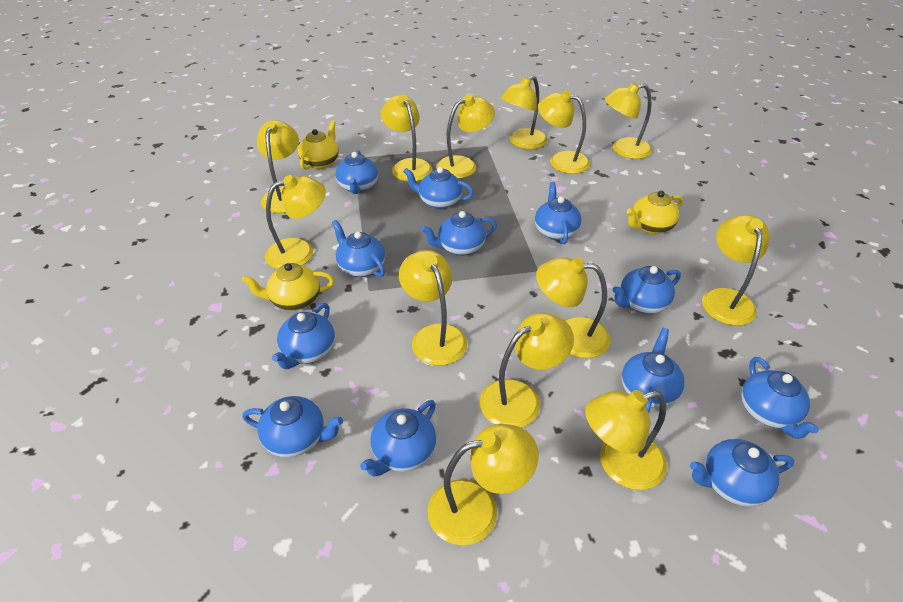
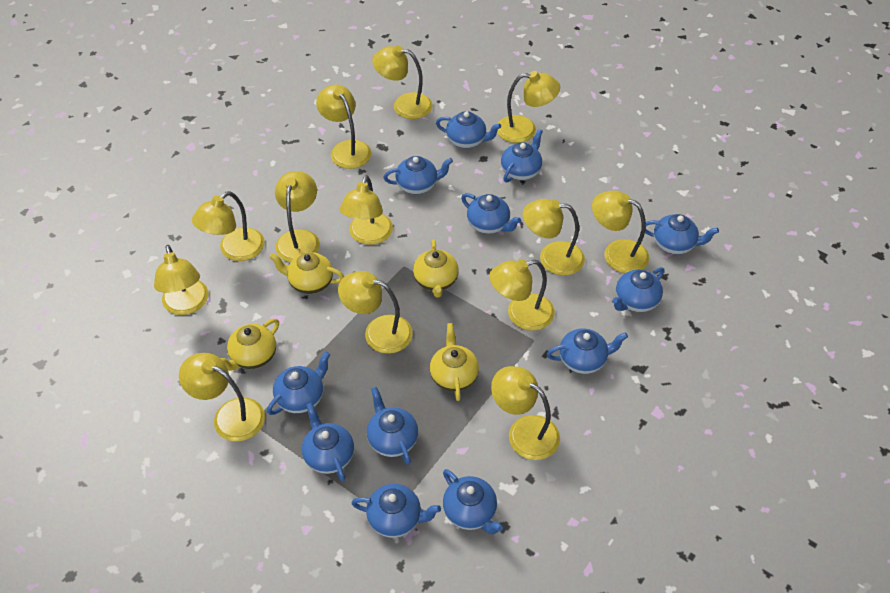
yellow teapot: [242,263,334,311] [298,120,339,170] [627,191,683,234] = 3 -> [220,319,279,371] [269,252,344,294] [413,240,459,298] [430,323,479,401] = 4

